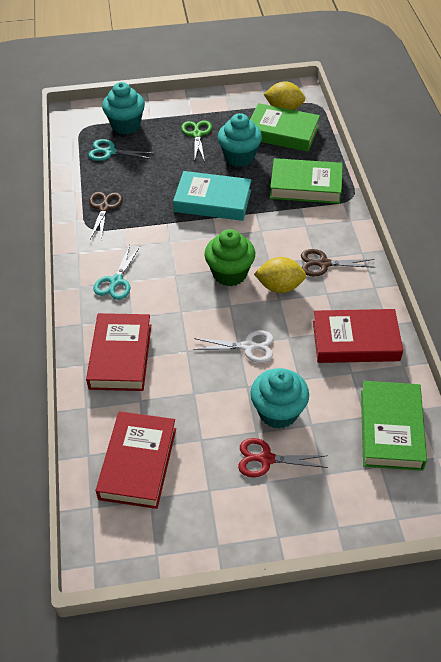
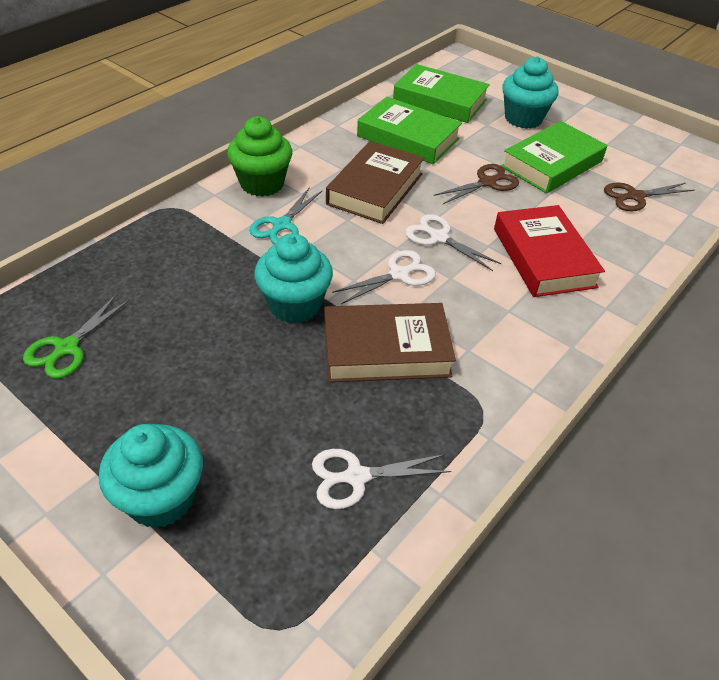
brown book: none = 0 -> [324,303,456,382] [326,141,424,224] = 2
red book: [86,313,151,391] [95,411,176,509] [313,309,403,363] = 3 -> [494,205,605,297] = 1
red scissors: [238,438,328,477] = 1 -> none = 0
turquoise book: [173,171,252,221] = 1 -> none = 0
turquoise scissors: [88,139,153,161] [94,245,140,300] = 2 -> [249,187,323,244] = 1
white scissors: [193,330,273,363] = 1 -> [312,449,451,509] [332,250,436,304] [405,214,502,271] = 3
yellow lemon: [254,257,306,293] [264,81,305,110] = 2 -> none = 0

